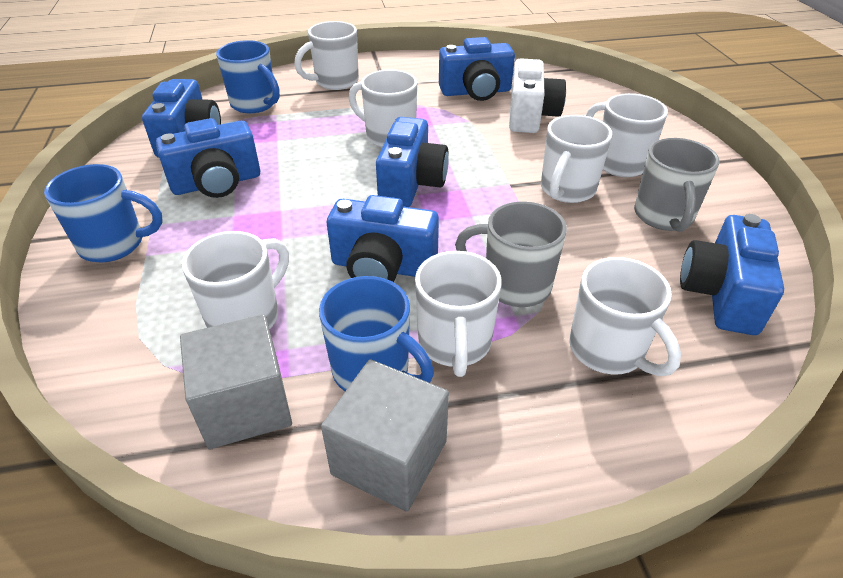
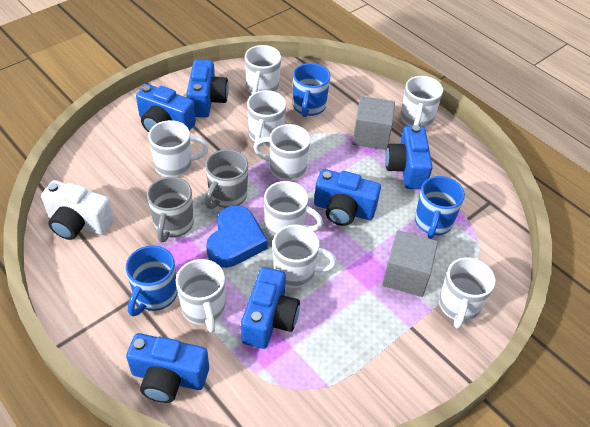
blue heart: none = 0 -> [206,205,268,268] = 1
white mug: [182,231,289,329] [294,21,359,90] [349,69,417,147] [415,251,502,377] [541,115,612,203] [570,257,681,376] [586,93,668,177] = 7 -> [148,120,209,177] [176,259,225,333] [245,45,281,94] [247,90,286,147] [253,124,311,181] [264,181,323,238] [273,224,337,288] [401,76,443,128] [439,257,495,329] = 9

